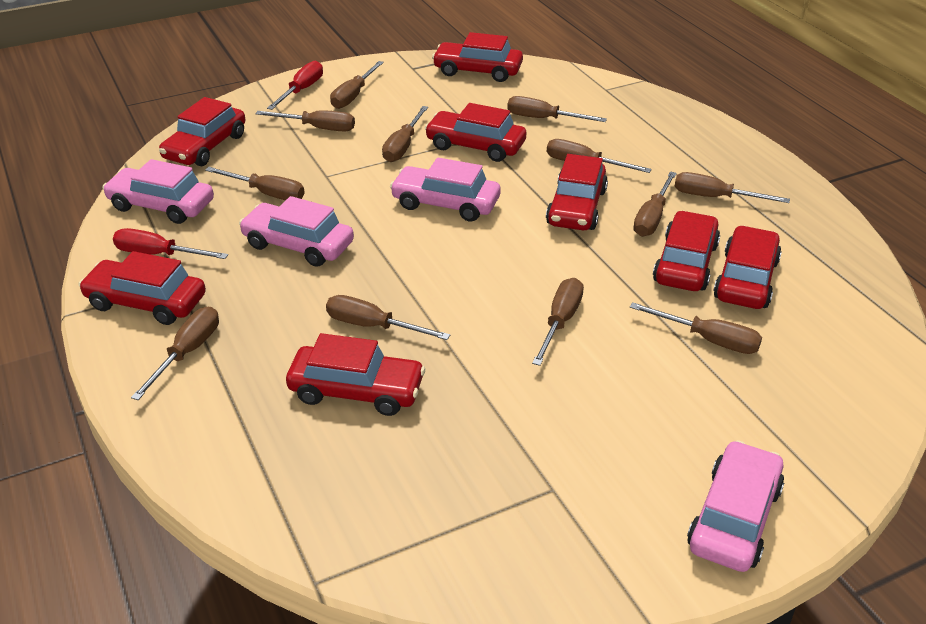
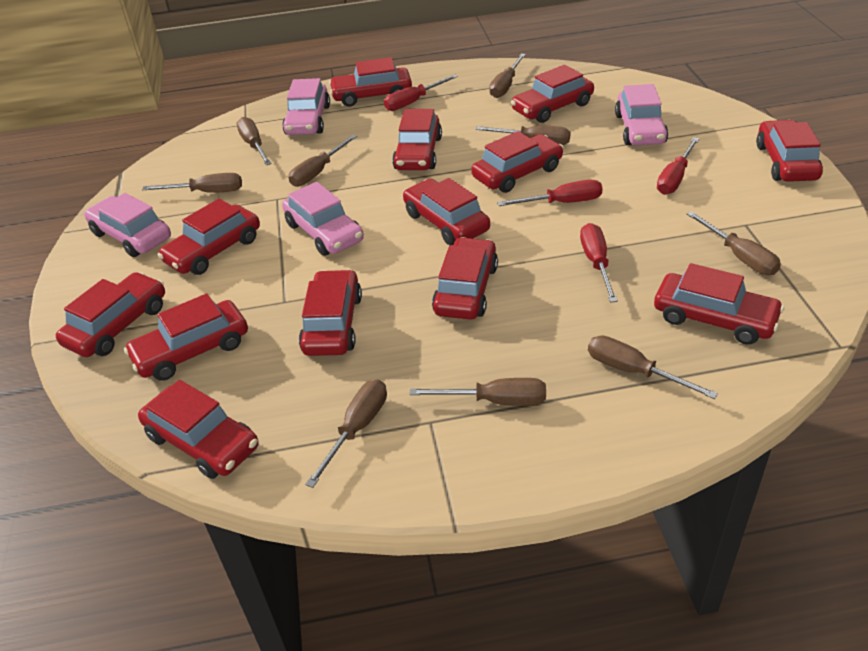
brown screwdriver: [131,307,219,400] [205,167,305,200] [255,110,355,132] [326,295,450,340] [330,61,384,109] [382,106,428,162] [507,96,607,122] [532,278,584,366] [547,139,652,173] [630,302,762,354] [633,171,677,237] [675,172,790,203] = 12 -> [142,173,242,193] [237,117,272,165] [289,135,357,187] [305,380,387,488] [409,378,546,406] [475,125,571,145] [489,54,526,98] [588,336,718,399] [687,211,781,275] = 9
red car: [79,251,206,325] [159,97,246,166] [286,333,425,416] [425,103,526,162] [432,32,523,82] [546,154,608,231] [653,211,720,291] [713,225,782,309] = 8 -> [56,272,165,357] [124,293,248,381] [138,380,259,479] [158,199,260,275] [299,269,362,356] [329,57,412,107] [392,109,442,170] [403,178,490,245] [432,237,498,320] [471,131,564,193] [511,65,594,123] [654,263,784,345] [756,120,823,182] = 13
red screwdriver: [113,228,228,259] [267,61,323,110] = 2 -> [384,74,458,111] [497,180,603,206] [580,223,618,303] [657,137,699,195] = 4

